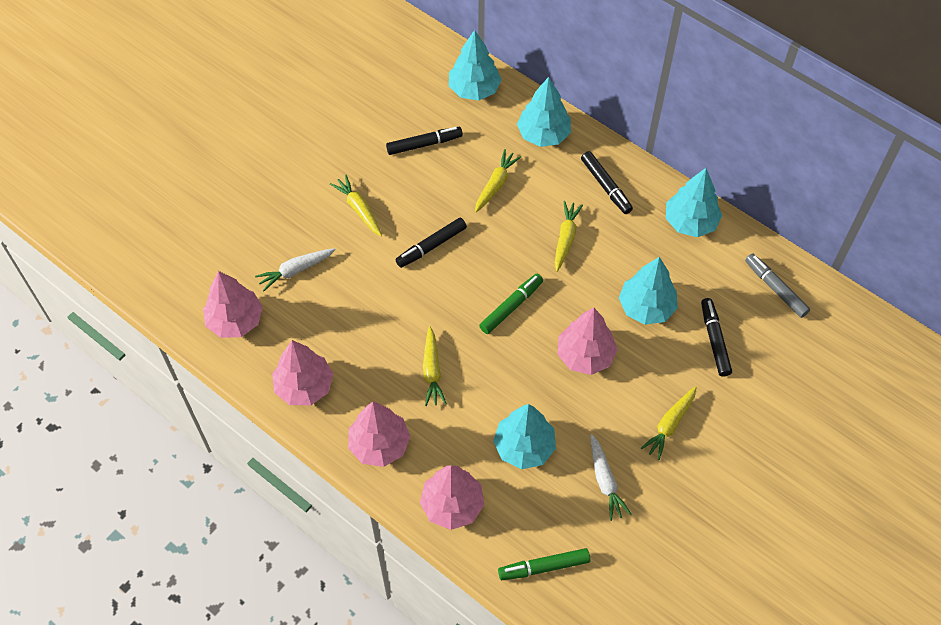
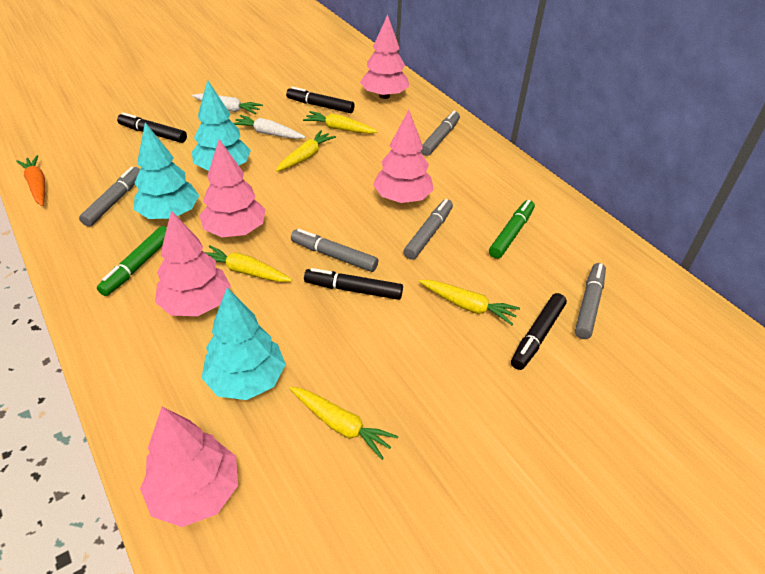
grey marker: [745,253,810,318] = 1 -> [79,167,140,227] [291,229,378,272] [403,199,453,260] [421,111,460,156] [575,263,606,339] = 5
orange carrot: none = 0 -> [16,155,45,206] = 1
turquoise tree: [449,30,502,101] [493,404,556,469] [517,77,571,147] [619,257,678,325] [666,168,722,237] = 5 -> [134,123,199,219] [192,80,251,171] [202,288,286,400] = 3

